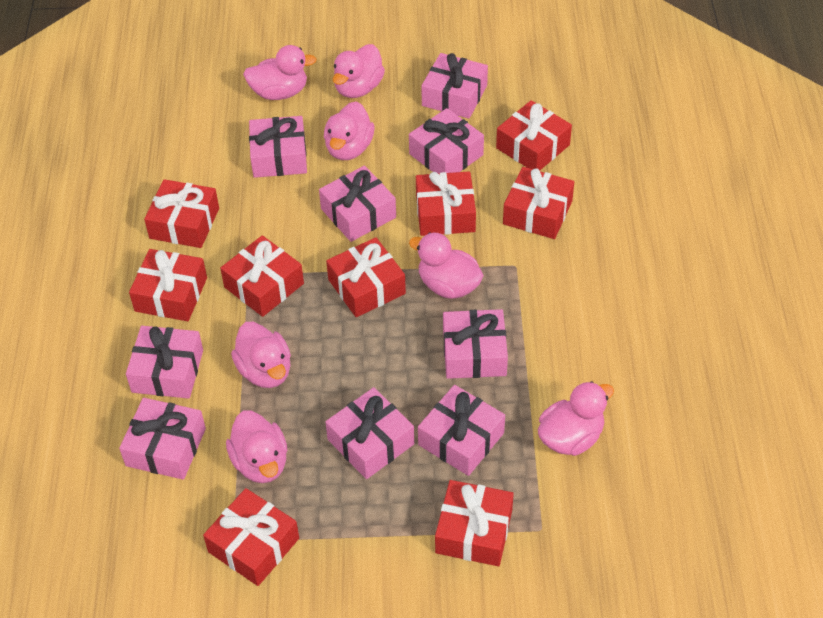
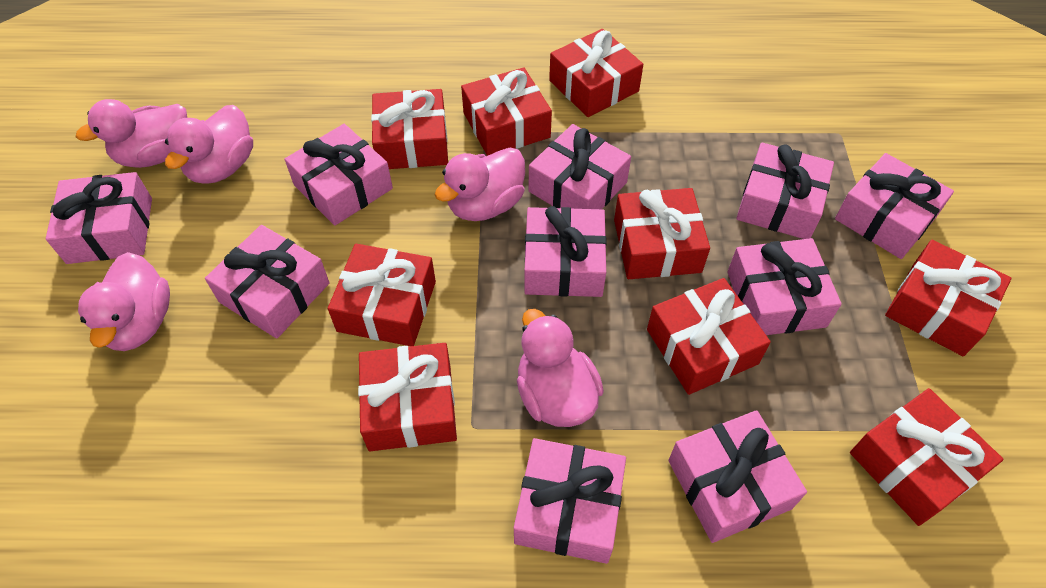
pink duck: [226,410,287,483] [231,322,291,388] [243,45,317,100] [324,101,374,160] [333,44,385,98] [409,232,484,299] [538,381,614,456] = 7 -> [76,99,187,168] [78,252,170,351] [165,105,253,184] [435,148,525,221] [517,309,604,427] = 5
pink gift: [119,398,206,480] [126,326,203,399] [249,116,307,178] [319,166,396,242] [325,387,414,479] [409,108,484,174] [418,385,505,476] [421,53,488,119] [443,309,508,379] = 9 -> [46,172,152,264] [205,225,330,339] [284,124,393,226] [514,438,626,564] [524,206,607,297] [529,124,631,209] [668,410,807,543] [727,238,841,335] [736,142,834,239] [835,153,954,259] = 10

